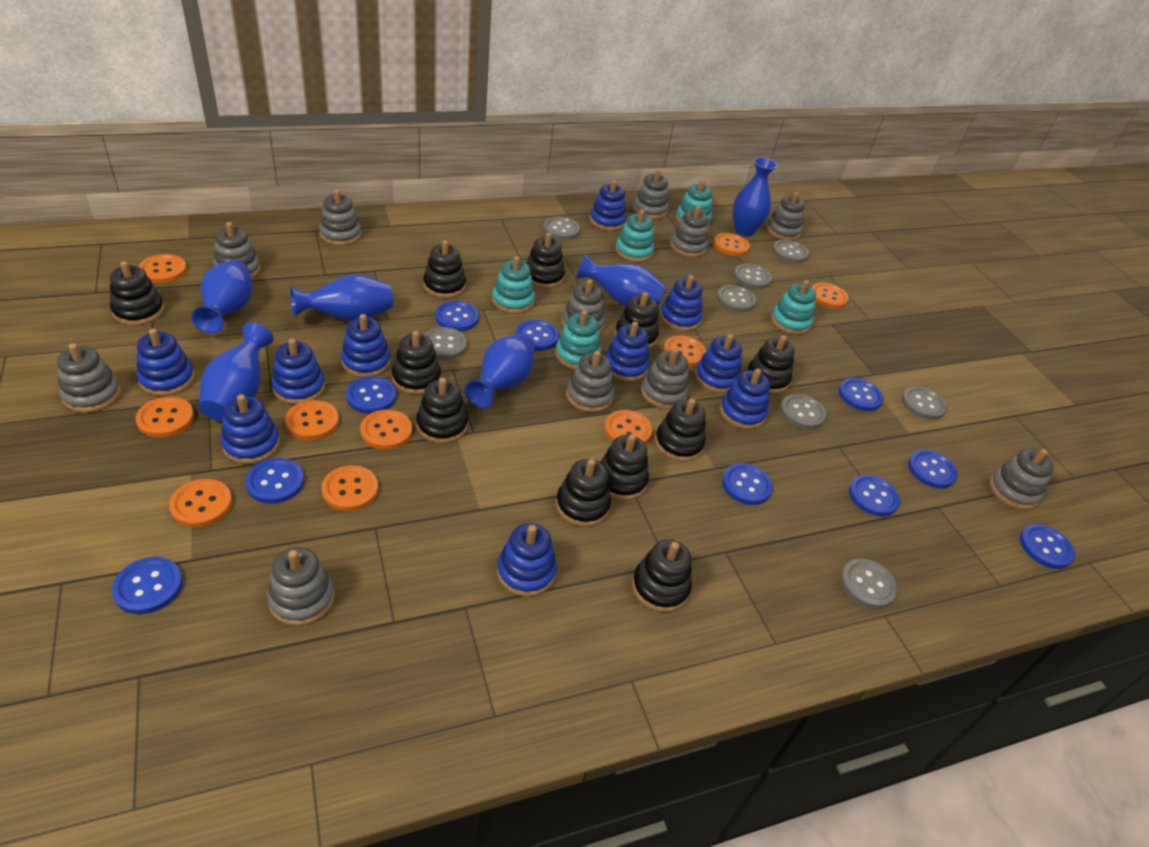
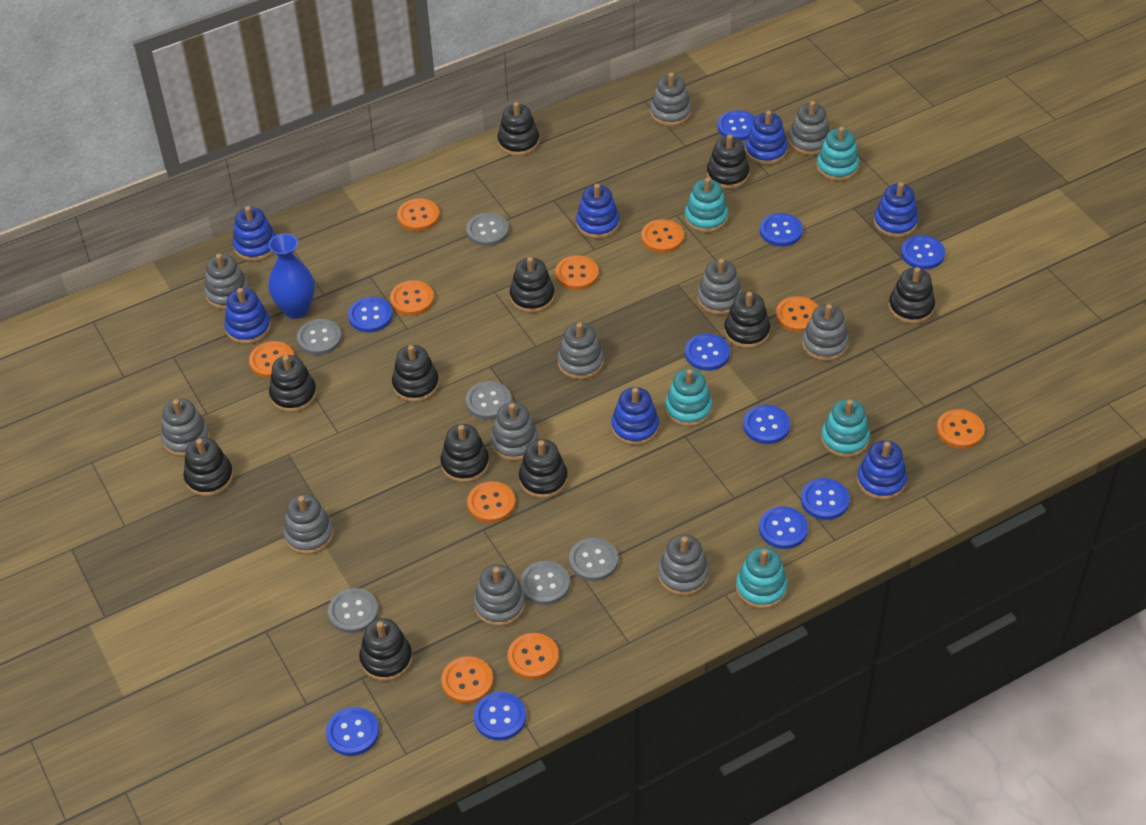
blue stacking toy: [136,329,195,396] [221,394,280,464] [271,339,325,405] [341,314,390,377] [497,523,557,596] [590,180,626,231] [605,322,650,382] [660,275,702,331] [695,334,742,393] [720,368,770,429] = 10 -> [224,288,271,344] [233,206,276,261] [576,184,619,239] [611,387,659,446] [745,111,788,165] [857,440,907,500] [874,182,918,238] = 7
blue vase: [191,260,253,333] [199,323,273,421] [290,275,393,321] [465,334,535,408] [577,254,666,306] [733,157,777,236] = 6 -> [268,233,315,319] = 1
grey button: [424,327,467,360] [543,216,580,240] [717,285,756,312] [734,264,772,289] [773,240,809,263] [780,394,827,429] [841,559,898,609] [902,386,947,420] = 8 -> [297,319,342,355] [328,588,378,633] [466,213,509,246] [466,381,512,420] [520,561,570,605] [569,538,618,581] = 6

